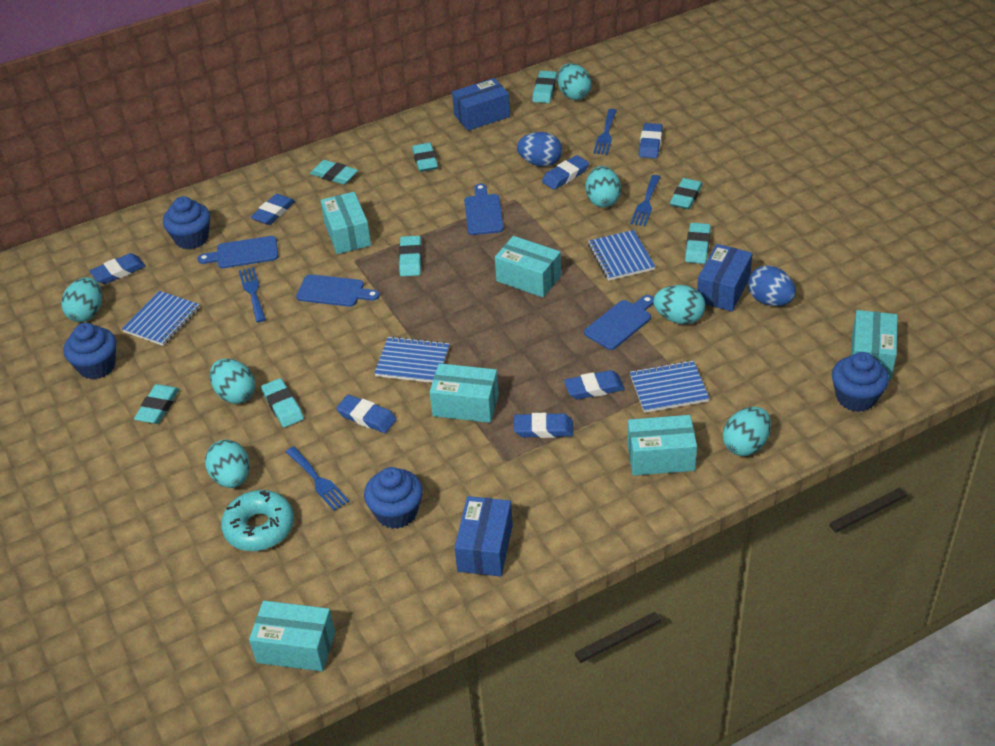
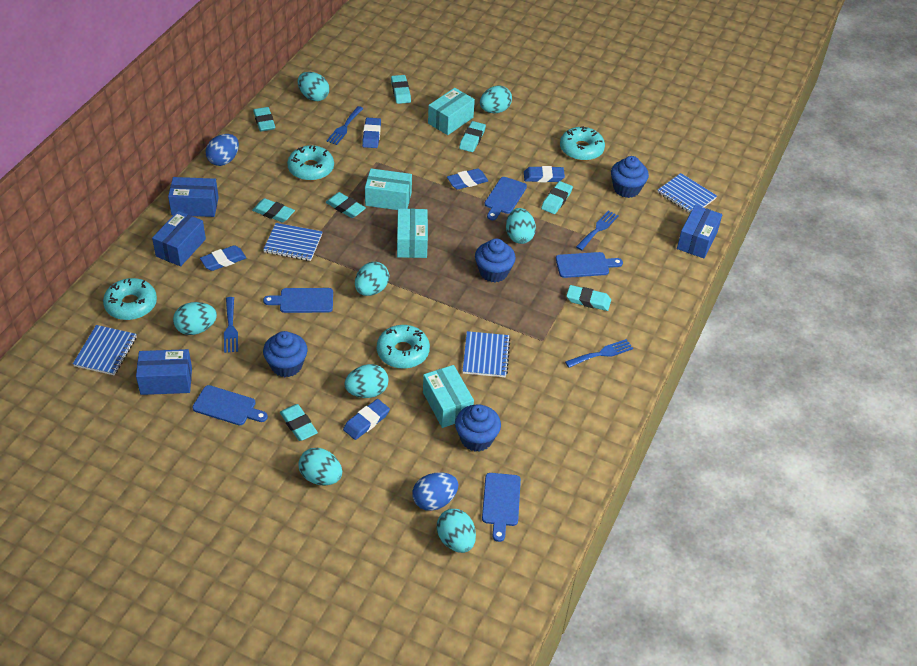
blue box: [452,78,510,131] [454,496,513,577] [697,244,753,311] = 3 -> [136,349,192,395] [152,211,206,266] [168,177,219,217] [677,205,722,259] = 4
blue cutting board: [198,236,278,268] [296,274,380,307] [464,184,504,235] [584,295,653,350] = 4 -> [192,385,268,425] [263,288,333,313] [482,473,521,542] [485,177,527,220] [556,252,623,278] = 5
blue eraser: [89,253,146,284] [250,194,295,225] [336,395,397,433] [514,413,573,438] [542,155,589,190] [564,370,625,399] [639,123,663,158] = 7 -> [200,245,246,271] [343,399,390,440] [362,118,381,148] [447,168,488,190] [524,166,565,182] = 5
turquoise box: [249,601,335,671] [321,192,371,254] [430,363,499,423] [495,236,561,298] [627,415,697,476] [851,310,898,380] = 6 -> [365,169,412,210] [397,209,428,258] [423,365,474,428] [428,88,475,135] = 4
turquoise donut: [221,490,294,551] = 1 -> [103,278,157,320] [287,145,334,181] [377,325,430,369] [560,126,605,161] = 4
turquoise egg: [61,277,102,322] [205,440,250,488] [210,358,255,404] [557,63,591,100] [586,166,621,207] [653,285,705,324] [723,407,771,456] = 7 -> [173,302,217,335] [298,72,329,101] [298,448,342,485] [344,364,389,398] [355,262,389,296] [437,509,476,553] [480,86,512,113] [506,208,536,244] = 8

